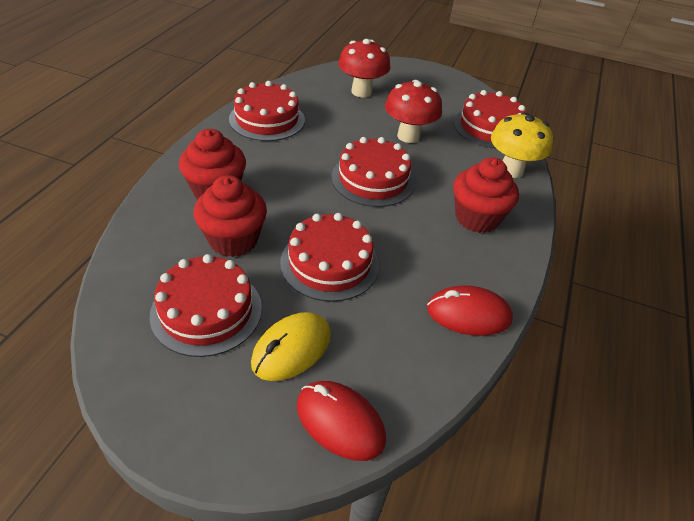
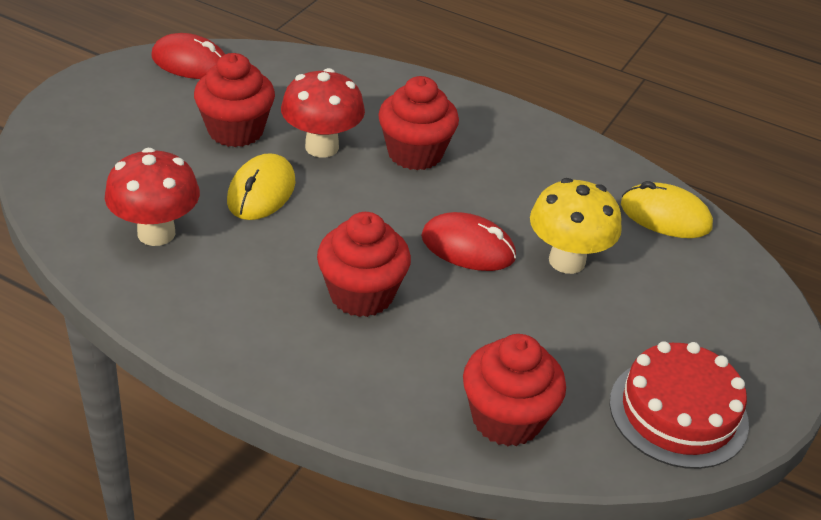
red cake: [149,254,262,357] [229,81,305,141] [280,213,379,302] [332,137,415,207] [454,90,526,148] = 5 -> [610,341,749,469] = 1
red cupcake: [179,129,246,200] [194,175,267,257] [453,157,519,233] = 3 -> [194,53,275,147] [317,212,411,317] [378,76,459,170] [463,334,566,446] = 4
yellow mouse: [251,312,331,381] = 1 -> [227,153,295,220] [621,181,713,238] = 2

